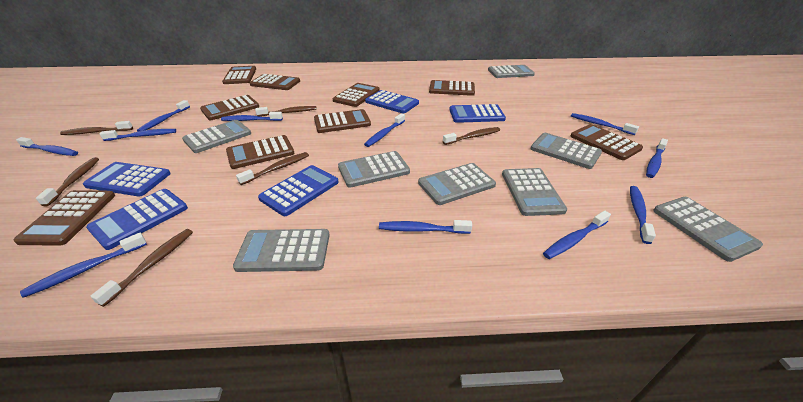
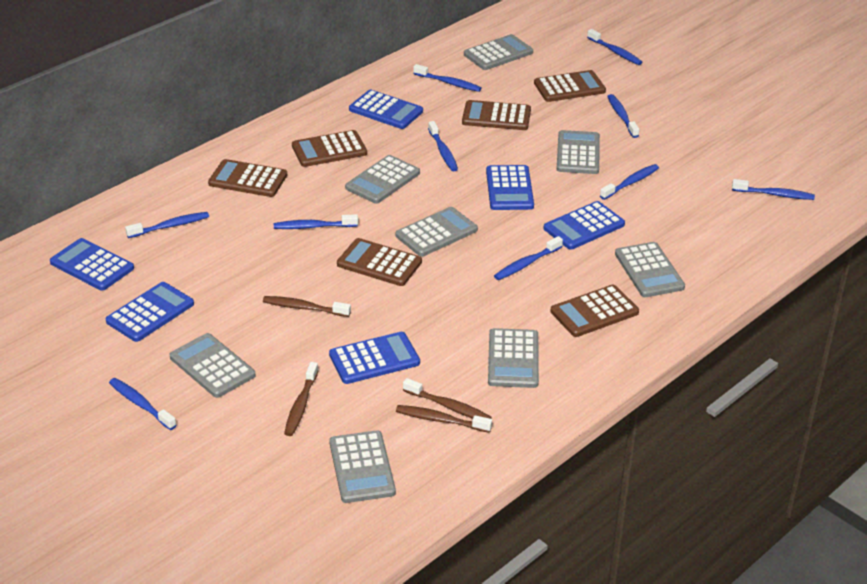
blue calculator: [83,162,171,197] [86,189,188,250] [258,165,339,216] [365,90,419,114] [449,104,506,123] = 5 -> [50,238,134,291] [105,282,194,342] [329,332,420,384] [349,90,423,129] [486,165,534,210] [544,201,625,250] = 6
blue toothbrush: [16,137,78,156] [20,233,147,298] [100,129,176,141] [137,100,190,132] [221,112,283,121] [364,113,405,147] [379,220,472,234] [543,211,611,259] [571,113,639,135] [630,186,656,244] [646,138,668,178] = 11 -> [109,378,176,430] [125,212,209,238] [274,214,358,229] [413,64,482,92] [428,121,458,171] [494,236,563,280] [587,29,643,65] [600,164,659,200] [607,94,639,138] [732,179,815,200] = 10
brown calculator: [13,190,115,246] [200,95,259,120] [222,66,256,84] [226,135,294,169] [250,74,300,90] [314,109,371,133] [333,83,380,107] [429,80,475,96] [570,124,643,160] = 9 -> [208,159,287,197] [292,130,367,167] [337,238,422,286] [462,100,531,130] [534,70,606,102] [550,285,639,337] = 6
brown toothbrush: [36,157,99,207] [60,121,133,135] [90,229,193,307] [236,152,309,185] [255,106,317,117] [443,127,500,145] = 6 -> [263,296,351,317] [284,362,319,436] [396,405,492,433] [403,378,492,419] = 4

